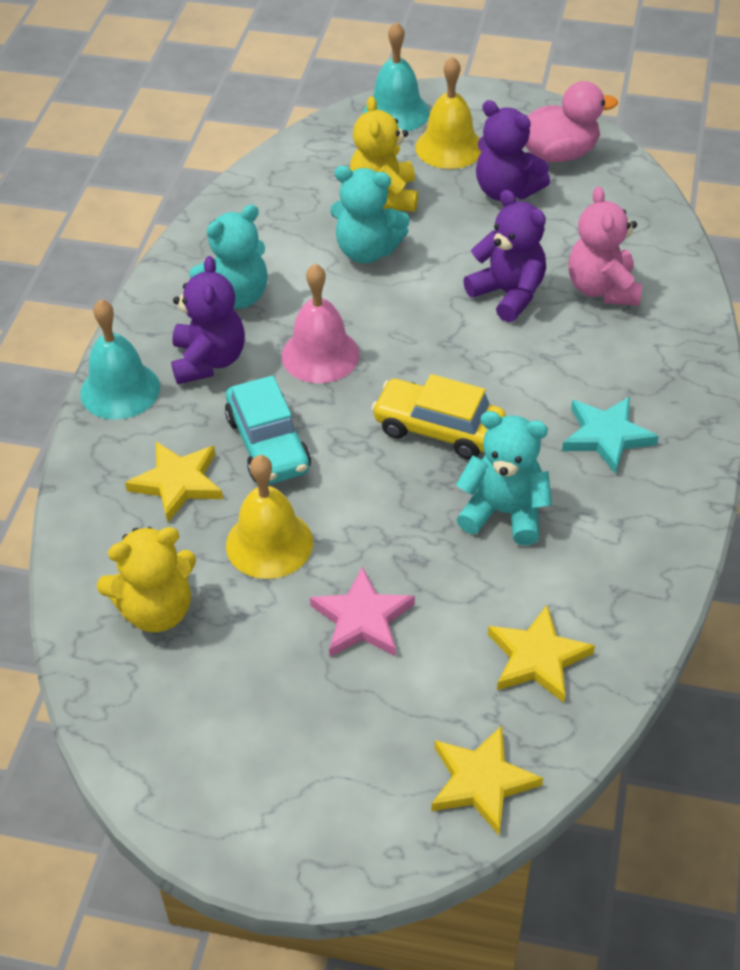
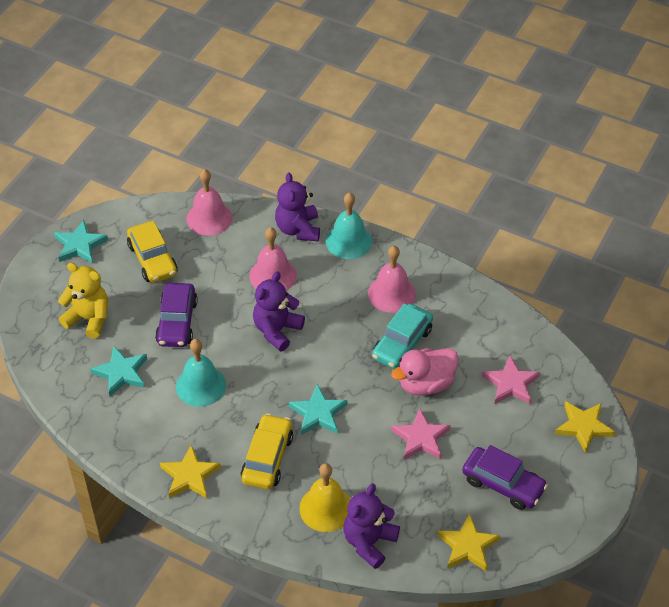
pink bell: [282,264,360,383] = 1 -> [186,169,232,236] [249,227,297,291] [368,246,416,313] = 3
pink star: [310,567,415,657] = 1 -> [391,408,451,460] [482,355,540,405] = 2
pink teddy bear: [568,186,642,306] = 1 -> none = 0
purple car: none = 0 -> [155,283,198,347] [462,445,548,510] = 2
turquoise star: [562,397,659,474] = 1 -> [54,220,108,264] [90,346,147,396] [289,384,347,435] = 3
turquoise teddy bear: [189,205,268,308] [330,166,410,263] [456,411,552,545] = 3 -> none = 0
yellow bell: [226,455,313,579] [415,56,481,169] = 2 -> [299,463,350,532] = 1
yellow car: [371,374,505,459] = 1 -> [127,221,178,283] [241,413,293,489] = 2
yellow teddy bear: [97,527,196,632] [350,96,418,212] = 2 -> [58,263,108,339] = 1

